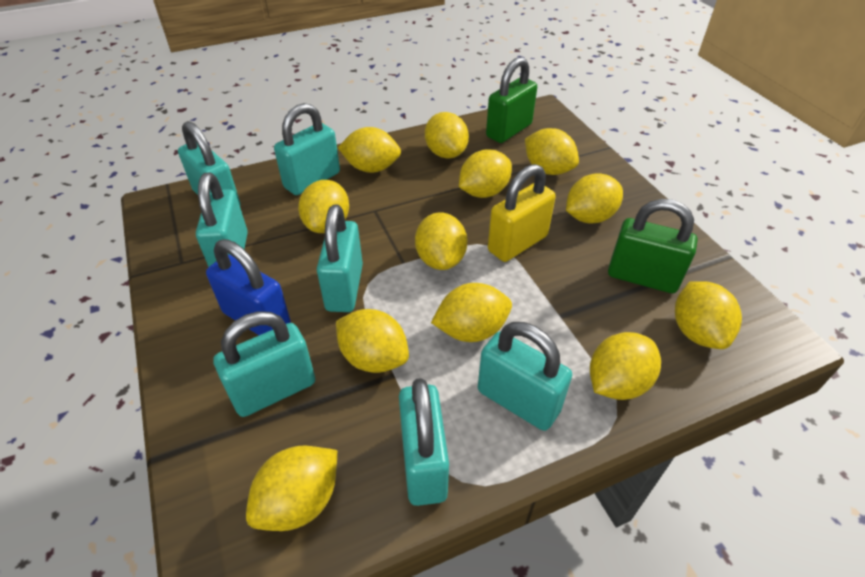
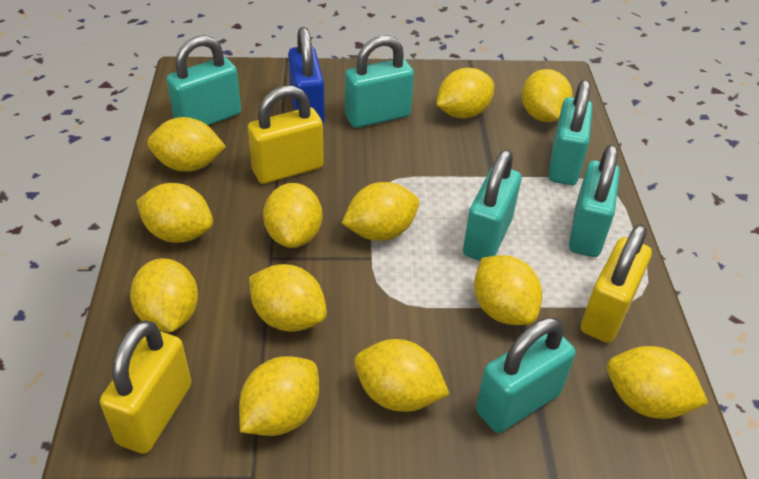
green padlock: [486,57,537,143] [608,199,698,293] = 2 -> none = 0
turquoise padlock: [178,121,241,205] [196,172,248,267] [213,311,315,417] [274,103,340,195] [317,204,363,312] [399,378,449,506] [478,322,572,431] = 7 -> [166,35,241,126] [345,35,414,128] [463,150,521,261] [476,317,576,433] [549,80,593,185] [569,144,620,257] = 6
yellow padlock: [488,164,556,262] = 1 -> [100,320,192,454] [248,86,324,184] [581,224,652,343] = 3

